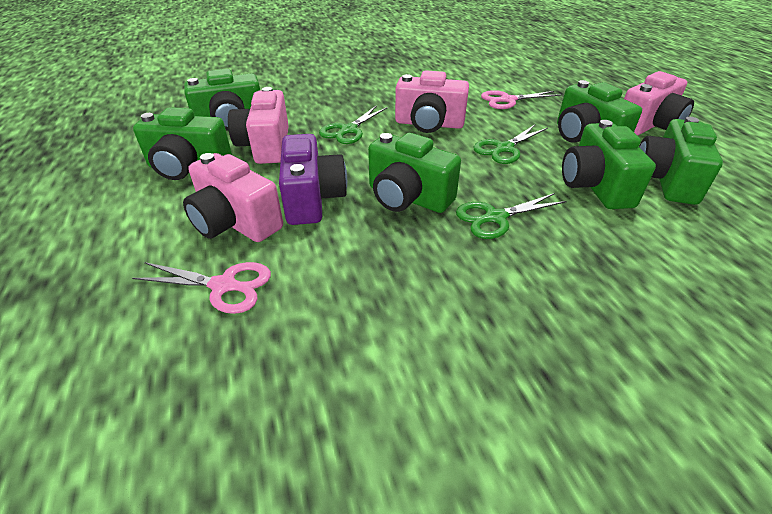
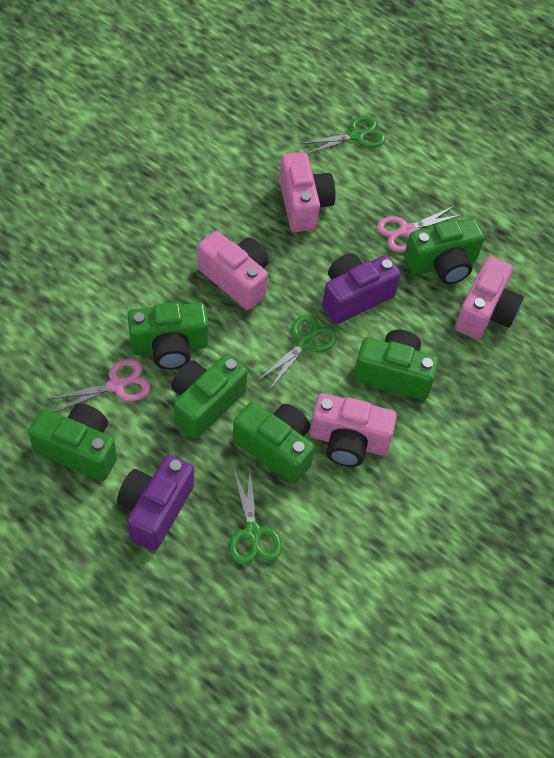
purple camera: [279,134,347,225] = 1 -> [117,455,194,551] [322,253,401,324] = 2

